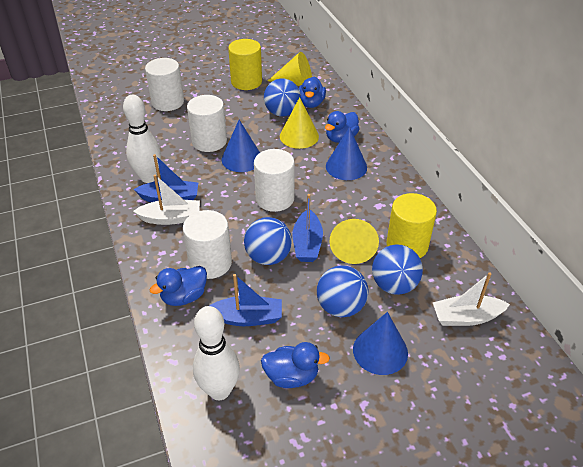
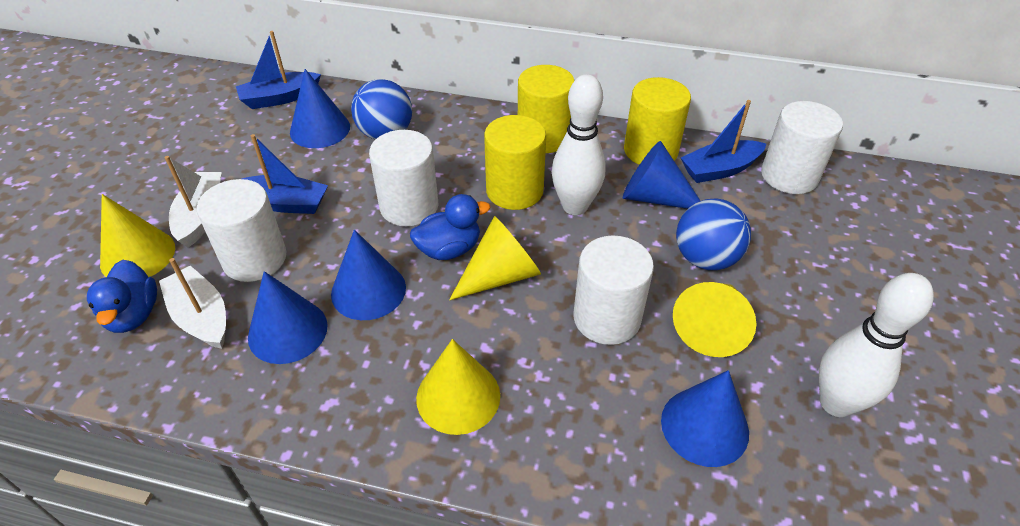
blue ball: [244,217,292,265] [264,79,301,117] [317,265,368,317] [372,244,423,295] = 4 -> [351,79,412,140] [676,199,751,270] = 2
blue cone: [222,120,260,172] [326,127,367,180] [353,312,408,375] = 3 -> [248,271,328,364] [290,69,350,148] [331,230,406,320] [623,141,700,209] [661,370,749,467] = 5
blue duck: [150,266,207,306] [261,342,330,388] [299,77,326,108] [325,111,359,143] = 4 -> [87,260,157,333] [410,194,490,260] = 2
yellow cone: [268,52,312,86] [280,97,319,149] [330,219,379,264] = 3 -> [100,194,175,277] [416,339,500,435] [449,216,541,300] [673,282,757,357] = 4
yellow cylinder: [228,39,262,90] [387,193,437,258] = 2 -> [484,115,546,210] [518,65,575,153] [624,77,691,165] = 3

